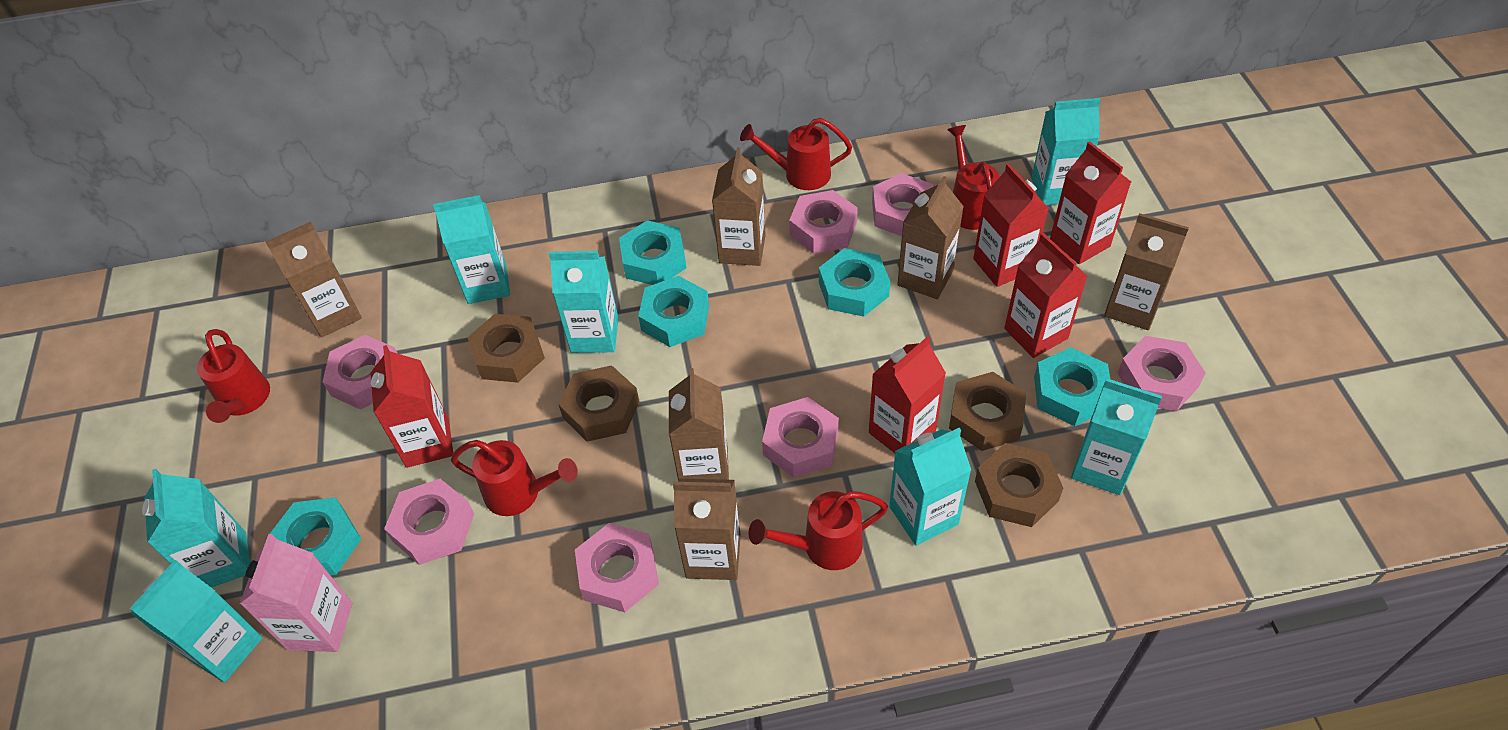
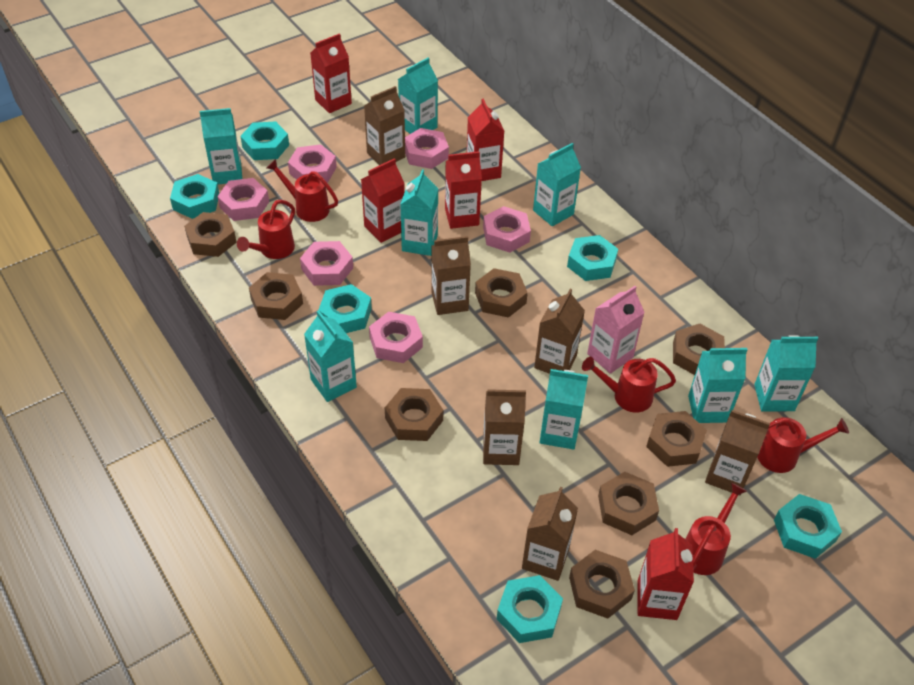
brown nut: [468,314,545,383] [558,365,640,442] [949,372,1026,451] [975,443,1063,527] = 4 -> [184,212,237,257] [249,272,303,320] [385,388,443,441] [475,268,528,318] [569,550,635,619] [598,472,659,535] [646,411,707,467] [673,324,725,375] = 8
pink nut: [323,335,398,410] [384,479,474,565] [575,523,659,612] [762,397,839,478] [789,190,858,254] [872,173,933,236] [1118,336,1205,411] = 7 -> [217,178,269,221] [288,144,337,183] [300,241,353,286] [369,312,423,363] [405,128,449,169] [483,206,531,252] = 6
turquoise carton: [129,560,263,683] [142,469,250,588] [433,195,510,304] [549,251,619,353] [889,428,971,546] [1032,98,1100,205] [1071,378,1162,495] = 7 -> [200,108,242,184] [304,310,357,402] [398,58,438,134] [400,169,438,256] [533,143,581,226] [540,369,588,450] [688,348,748,423] [754,335,818,412] = 8
turquoise nut: [267,497,361,575] [619,220,687,285] [638,276,709,347] [819,248,890,317] [1034,347,1110,426] = 5 -> [170,174,219,219] [240,121,289,160] [319,284,372,333] [497,575,563,643] [567,235,618,281] [774,494,842,559] = 6

